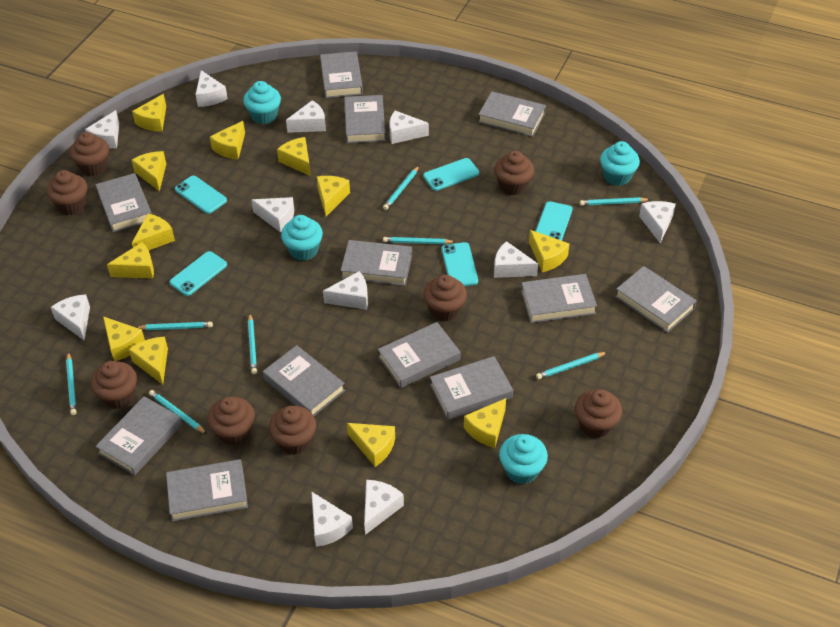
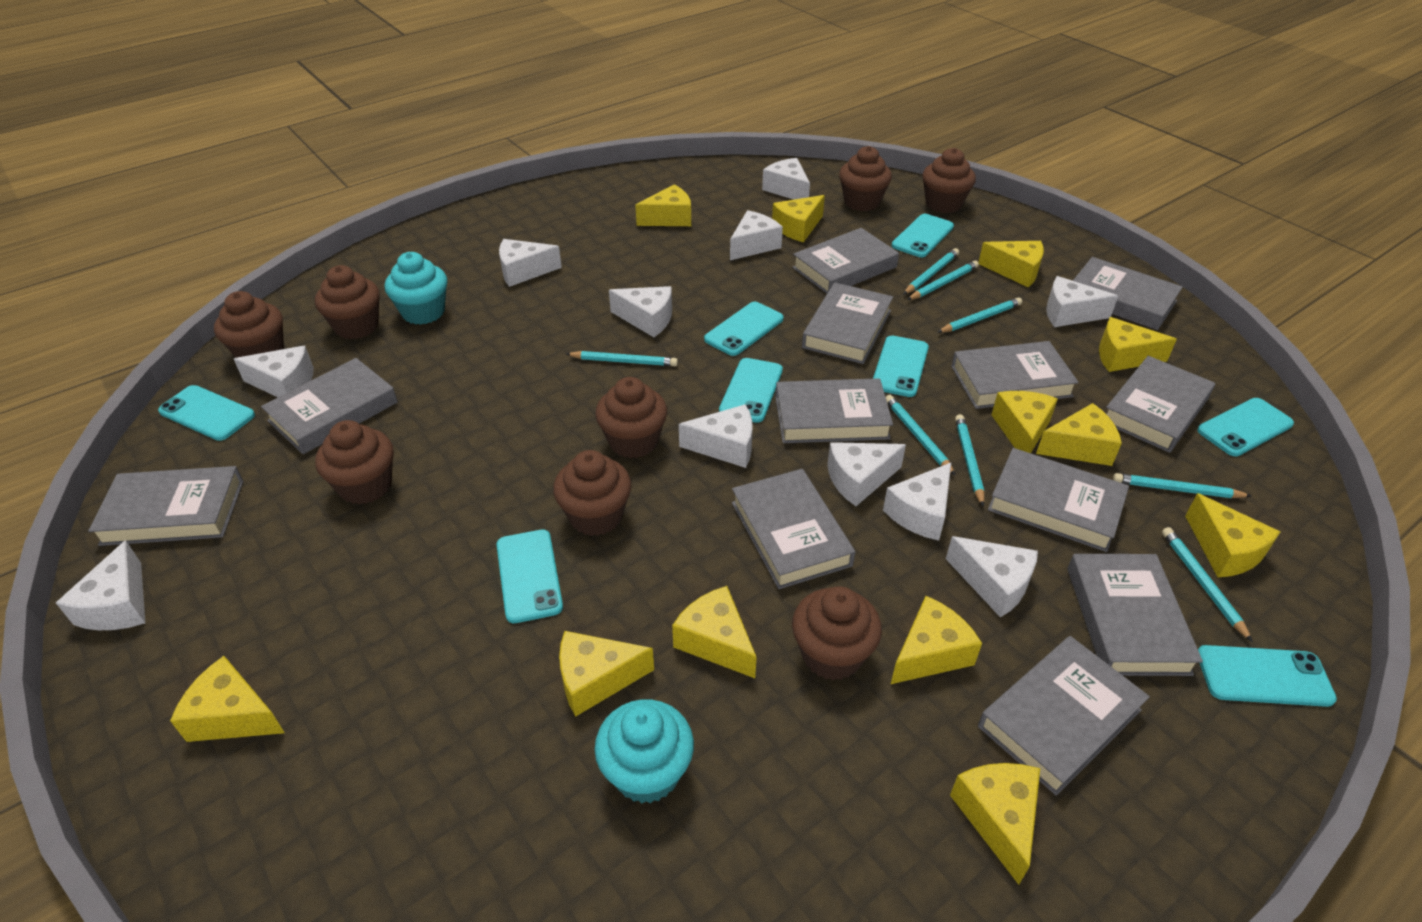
turquoise cupcake: [243,81,281,124] [281,215,323,261] [499,434,548,484] [600,141,640,186] = 4 -> [385,252,448,325] [594,700,694,804] = 2
turquoise phone: [170,251,227,296] [175,176,227,214] [423,158,479,191] [442,242,478,286] [535,201,572,241] = 5 -> [158,385,255,441] [496,529,563,623] [704,302,783,356] [719,358,783,423] [873,336,929,397] [892,214,954,257] [1197,398,1294,456] [1198,645,1337,707] = 8

